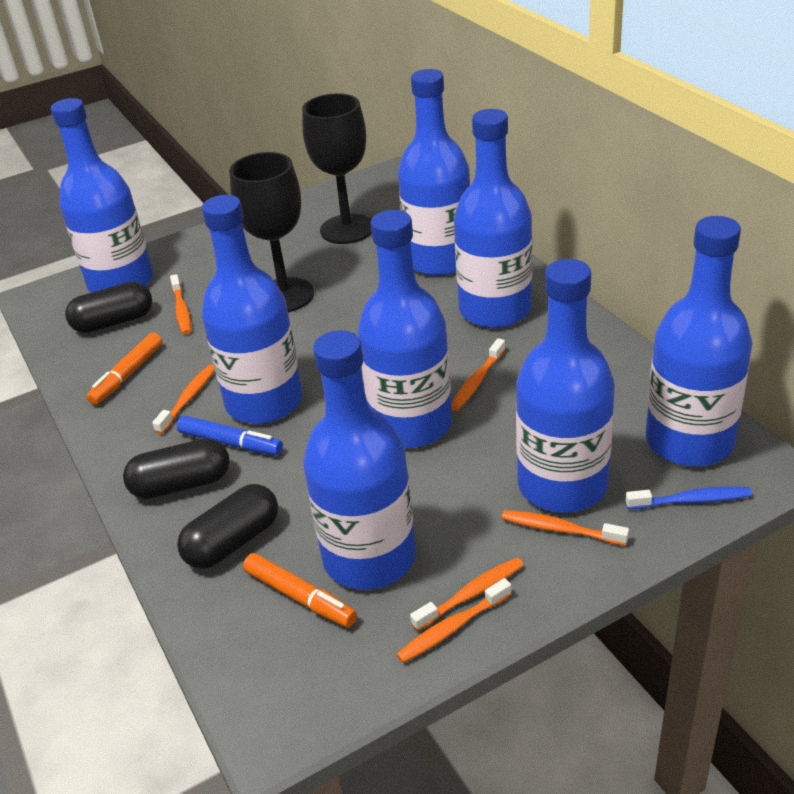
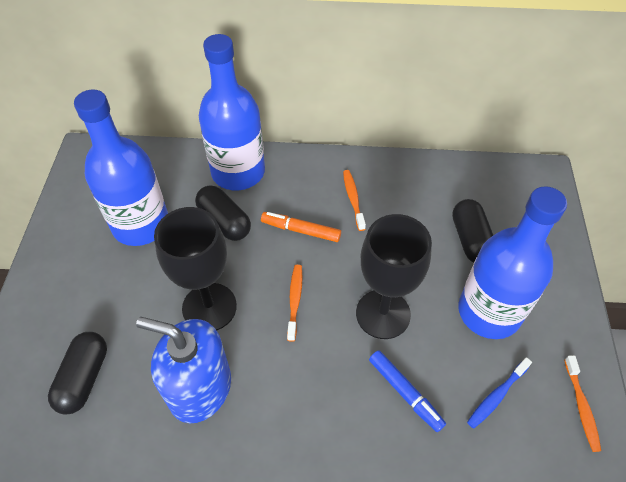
blue bottle: [51,98,153,293] [202,195,302,424] [303,330,416,590] [358,210,452,448] [398,69,470,276] [454,109,532,328] [516,259,615,513] [646,216,752,466] = 8 -> [74,89,168,246] [199,34,265,190] [458,186,567,339] = 3
blue soap dispenser: none = 0 -> [136,317,231,423] = 1
orange marker: [86,332,162,405] [243,553,357,628] = 2 -> [261,212,341,242] = 1
orange toothbrush: [152,364,215,434] [170,274,191,334] [396,578,512,663] [410,558,524,631] [451,338,506,411] [502,510,629,546] = 6 -> [287,265,303,342] [343,170,366,231] [564,355,601,452] = 3

